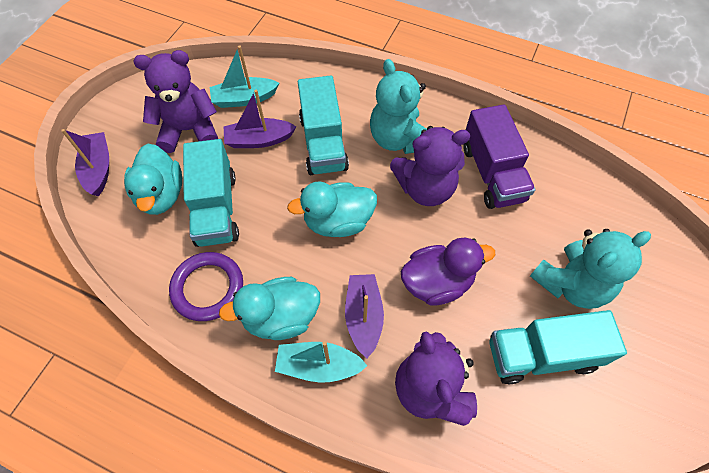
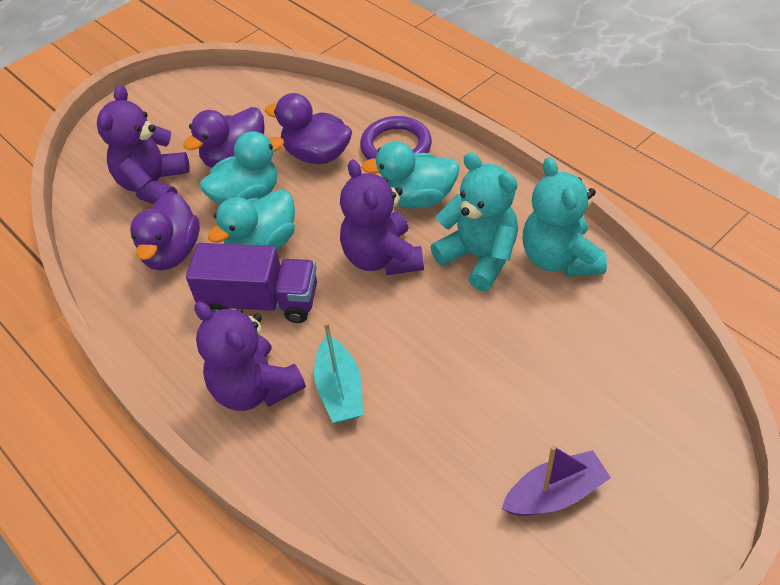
purple boat: [61,129,109,196] [224,90,297,148] [345,274,384,358] = 3 -> [502,445,611,516] = 1
purple duck: [401,238,495,306] = 1 -> [130,192,200,270] [183,107,265,168] [265,93,352,164] = 3
turquoise boat: [210,45,279,108] [275,341,367,383] = 2 -> [314,322,363,423] = 1
turquoise truck: [183,139,239,247] [298,76,349,175] [489,310,627,384] = 3 -> none = 0

